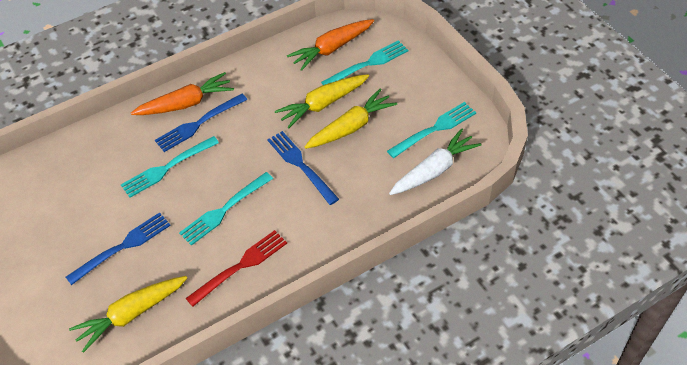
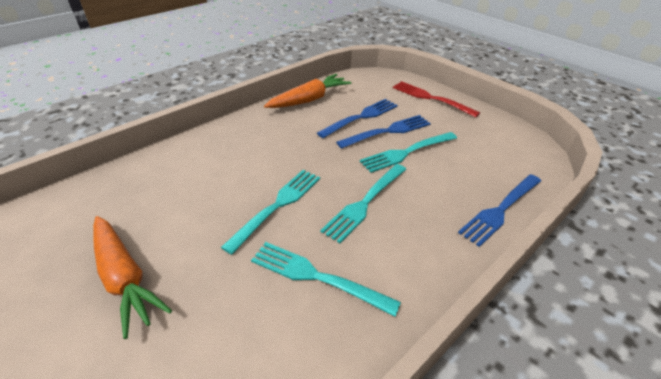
white carrot: [389,128,481,195] = 1 -> none = 0
yellow carrot: [69,276,187,353] [275,74,369,128] [305,88,397,149] = 3 -> none = 0

